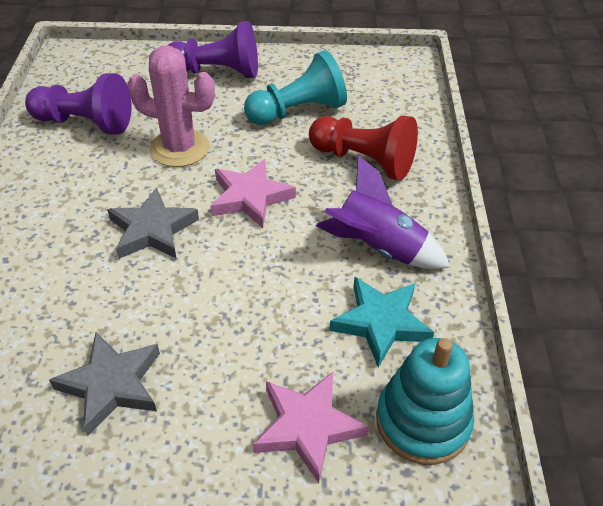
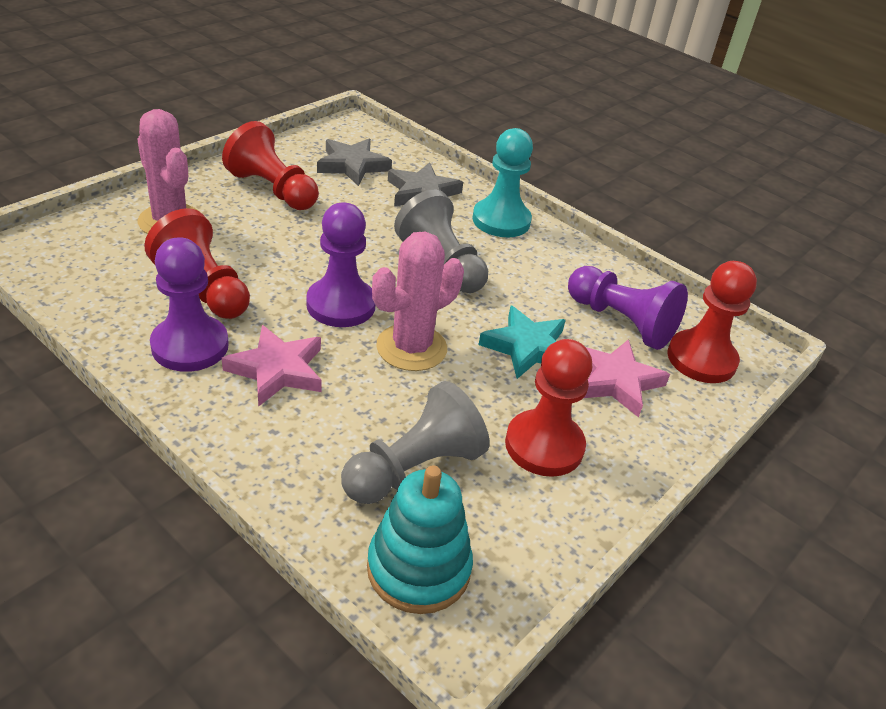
grey pawn: none = 0 -> [341,381,490,504] [394,190,488,293] = 2
pink cactus: [127,46,215,167] = 1 -> [137,109,200,234] [372,232,464,371] = 2
purple pawn: [25,73,131,135] [167,21,258,78] = 2 -> [150,237,229,372] [306,202,375,327] [568,266,688,350] = 3
purple rocket: [316,155,450,269] = 1 -> none = 0
red pawn: [309,115,418,180] = 1 -> [144,208,250,319] [222,121,319,210] [505,339,592,477] [667,261,757,383] = 4

